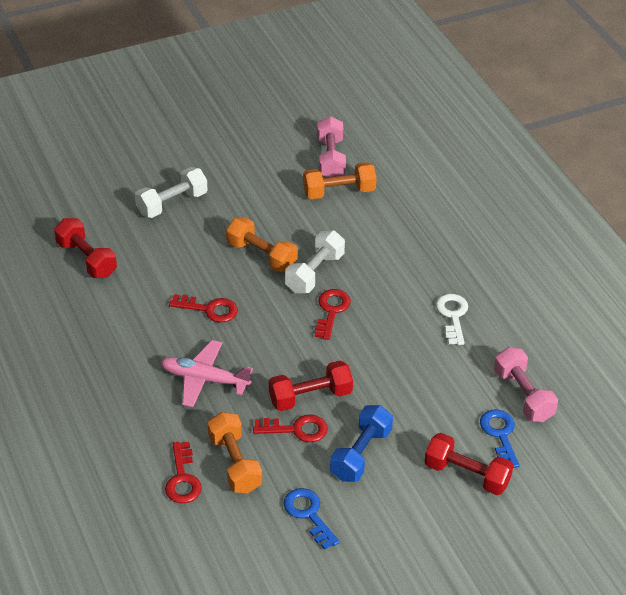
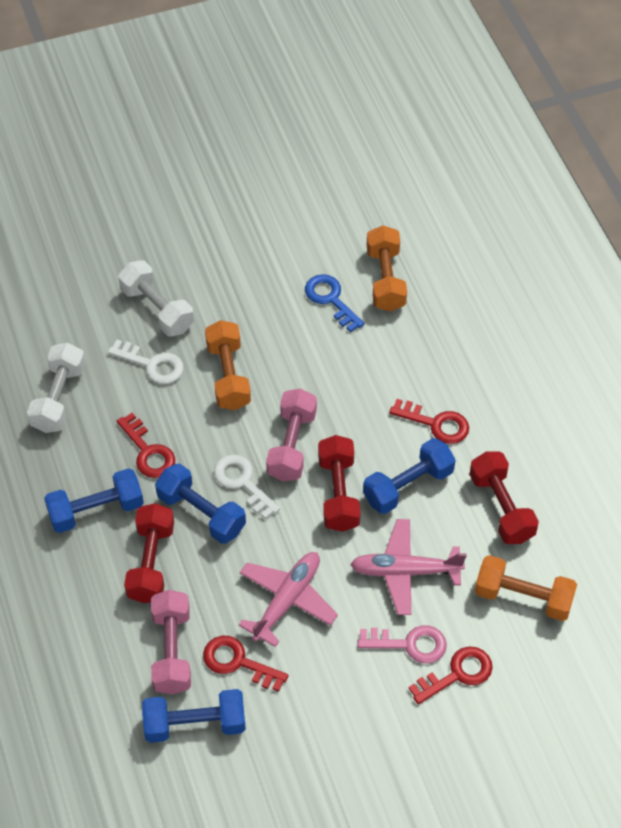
blue dumbbell: [330,405,393,482] = 1 -> [44,468,144,533] [142,689,246,743] [155,463,246,544] [363,438,456,514] = 4
blue key: [284,488,340,550] [480,409,520,468] = 2 -> [305,274,365,332] = 1
pink key: none = 0 -> [358,625,447,663] = 1
pink plane: [160,340,253,407] = 1 -> [239,552,338,647] [350,519,467,615] = 2
white key: [436,294,468,345] = 1 -> [108,340,184,384] [214,455,280,519] = 2

